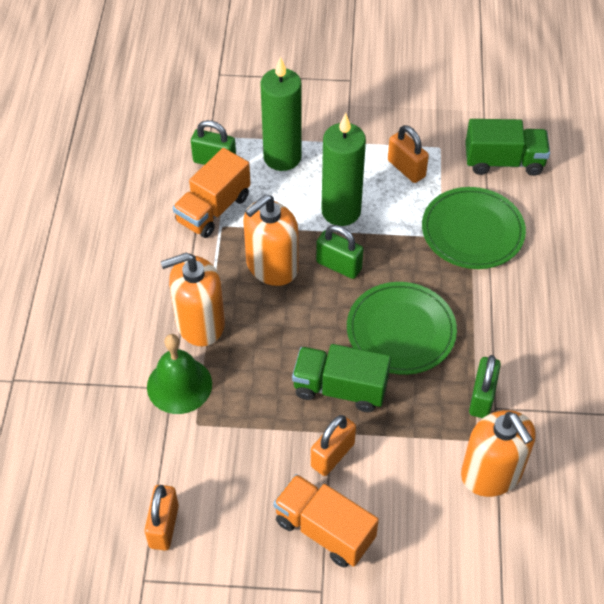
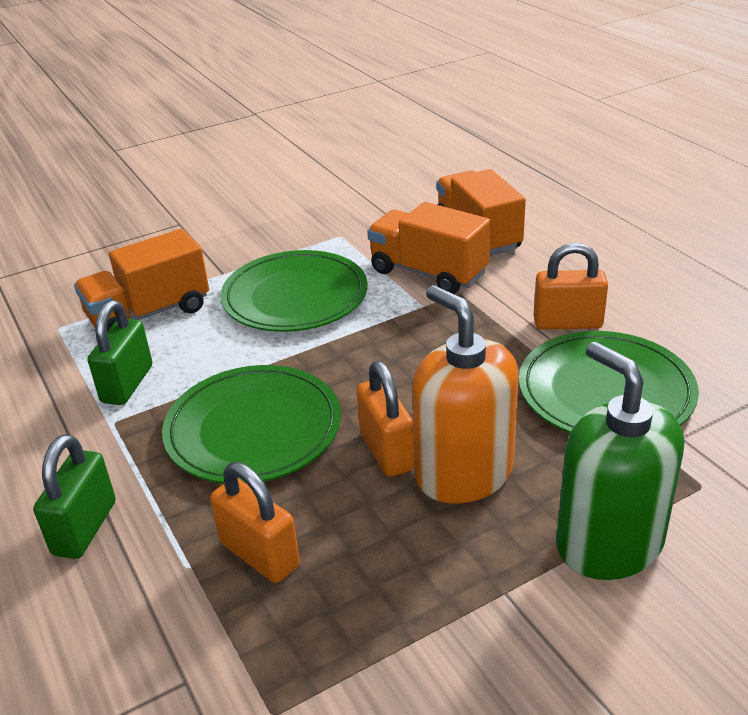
green bell: [147,334,212,414] = 1 -> none = 0
green candle: [260,57,302,171] [321,113,366,226] = 2 -> none = 0
green padlock: [191,120,236,165] [316,225,363,279] [469,355,501,418] = 3 -> [33,434,116,559] [88,300,152,405] = 2
green plate: [347,282,457,375] [422,187,526,269] = 2 -> [162,365,341,484] [221,250,368,332] [519,331,699,433] = 3
green soap dispenser: none = 0 -> [556,342,684,580] = 1
green truck: [292,344,391,412] [465,119,550,176] = 2 -> none = 0
orange soap dispenser: [161,253,225,347] [243,194,299,286] [461,410,536,497] = 3 -> [412,285,519,504] = 1
orange truck: [173,148,251,238] [273,474,379,568] = 2 -> [74,229,209,332] [367,202,491,294] [436,169,526,256] = 3

